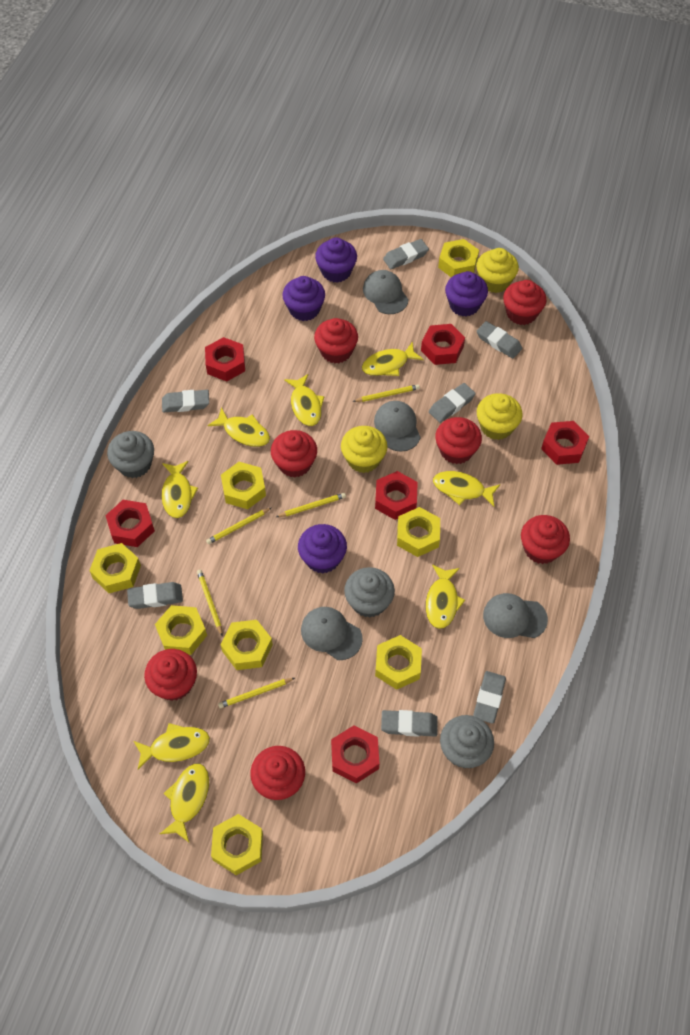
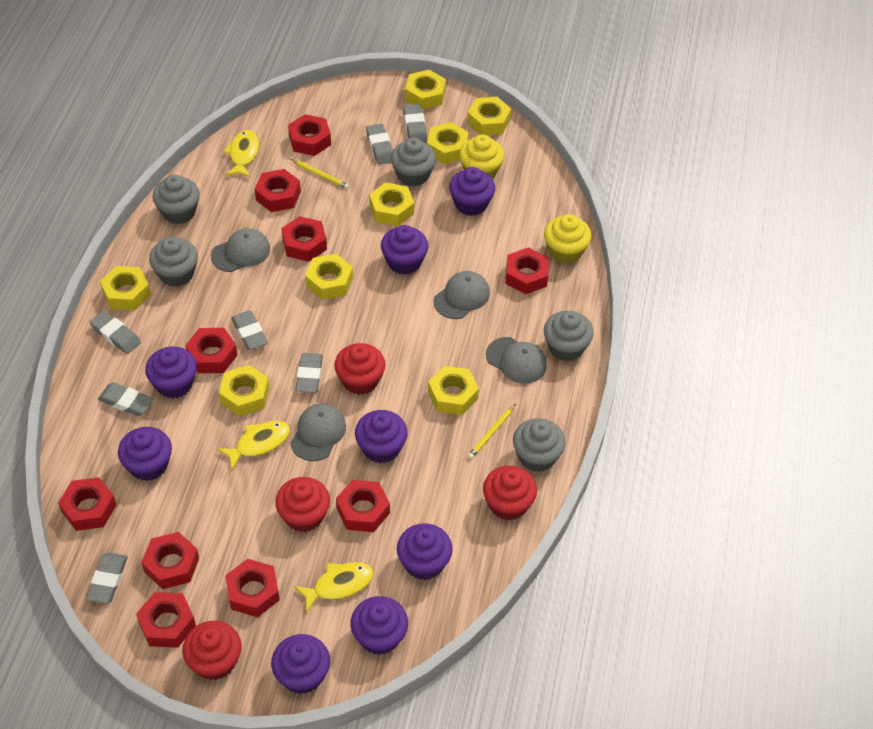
grey cupcake: [107,431,154,478] [344,567,395,618] [440,715,494,768] = 3 -> [149,237,198,287] [153,175,200,224] [391,138,436,187] [513,418,566,472] [544,311,594,361] = 5
purple cupcake: [282,276,325,321] [298,524,347,574] [315,237,357,283] [445,271,488,317] = 4 -> [118,427,172,481] [145,347,197,399] [271,634,330,694] [350,596,408,655] [355,410,408,463] [381,225,428,275] [397,523,453,580] [449,167,495,216] = 8
red cupcake: [144,649,197,701] [250,746,305,800] [271,430,317,478] [314,318,358,363] [435,417,482,464] [503,280,546,325] [521,515,570,564] = 7 -> [182,621,242,680] [275,477,330,532] [334,343,385,395] [483,466,537,520] = 4
red nut: [106,500,155,547] [205,337,245,382] [331,725,380,784] [375,471,418,520] [421,324,465,365] [541,421,589,465] = 6 -> [58,477,117,531] [136,592,196,648] [141,532,199,589] [185,328,237,373] [225,559,280,617] [255,169,301,212] [281,216,327,262] [288,114,331,156] [336,480,390,532] [506,247,549,294] = 10
yellow cupcake: [341,426,387,473] [476,248,519,293] [477,393,523,440] = 3 -> [459,134,504,178] [544,214,591,264] = 2
yellow fish: [134,723,210,770] [160,764,209,842] [161,461,198,518] [207,407,270,447] [284,374,325,426] [362,341,424,376] [426,564,465,629] [433,471,500,506] = 8 -> [217,421,290,470] [223,130,259,177] [294,562,374,613] = 3
yellow pencil: [197,570,223,637] [206,507,272,544] [218,678,295,708] [276,493,346,517] [352,384,420,402] = 5 -> [290,159,349,189] [468,404,516,459] = 2

